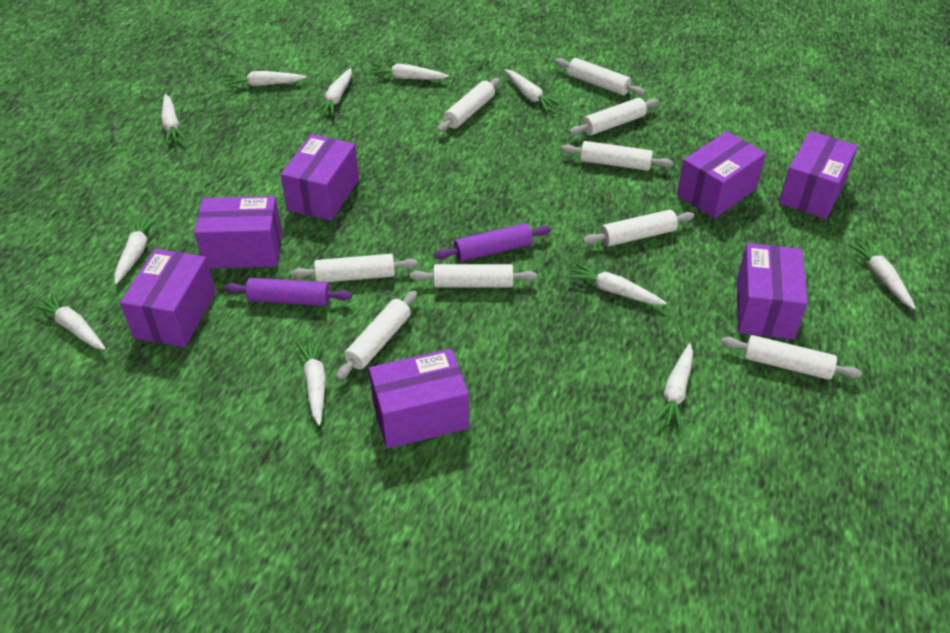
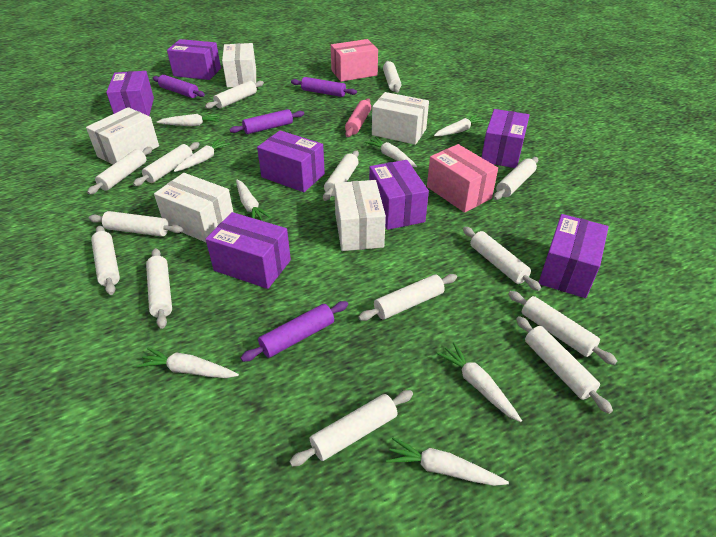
pink box: none = 0 -> [331,39,378,82] [427,144,498,213] = 2
pink rolling pin: none = 0 -> [345,98,371,137] = 1
purple rolling pin: [224,278,352,306] [434,223,551,261] = 2 -> [153,75,205,98] [229,109,304,134] [241,301,348,362] [291,77,357,97] = 4
white box: none = 0 -> [86,107,159,164] [154,173,233,242] [222,43,256,88] [334,180,386,251] [372,92,429,145] = 5
white carrot: [32,293,106,350] [114,216,158,284] [161,94,186,144] [224,71,306,86] [296,338,326,426] [314,68,352,116] [368,64,449,80] [505,69,562,112] [567,262,666,305] [654,343,693,429] [847,239,916,309] = 11 -> [137,348,239,378] [157,114,220,126] [174,139,230,172] [236,180,270,220] [365,137,417,167] [386,437,509,486] [434,115,486,136] [437,342,522,422] = 8
white rolling pin: [291,254,418,282] [336,291,417,380] [410,264,537,288] [438,78,500,132] [555,58,645,95] [561,141,673,171] [569,98,659,135] [582,210,694,247] [721,335,862,380] = 9 -> [87,147,153,195] [89,211,183,237] [91,225,120,295] [133,142,200,186] [146,248,172,329] [205,81,264,109] [289,390,413,467] [323,150,359,201] [358,274,457,321] [383,61,401,93] [463,227,541,291] [493,157,538,200] [508,291,617,365] [516,316,613,414] = 14

